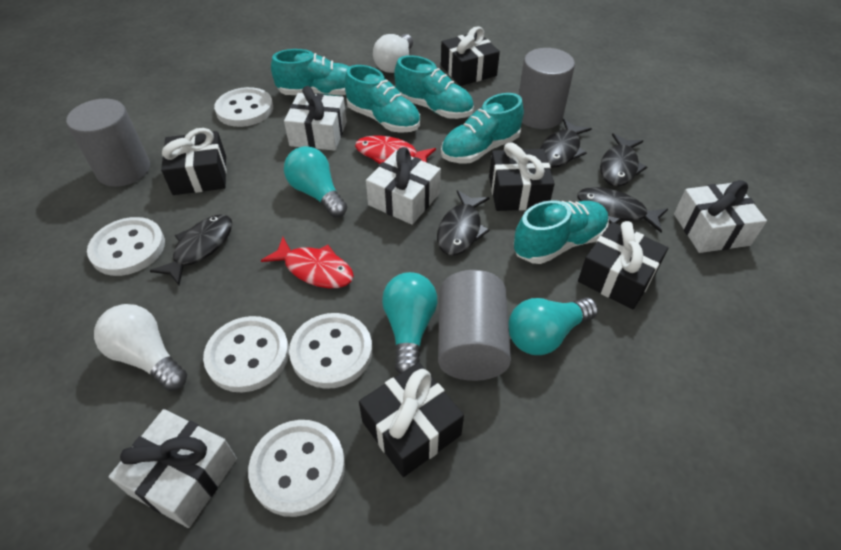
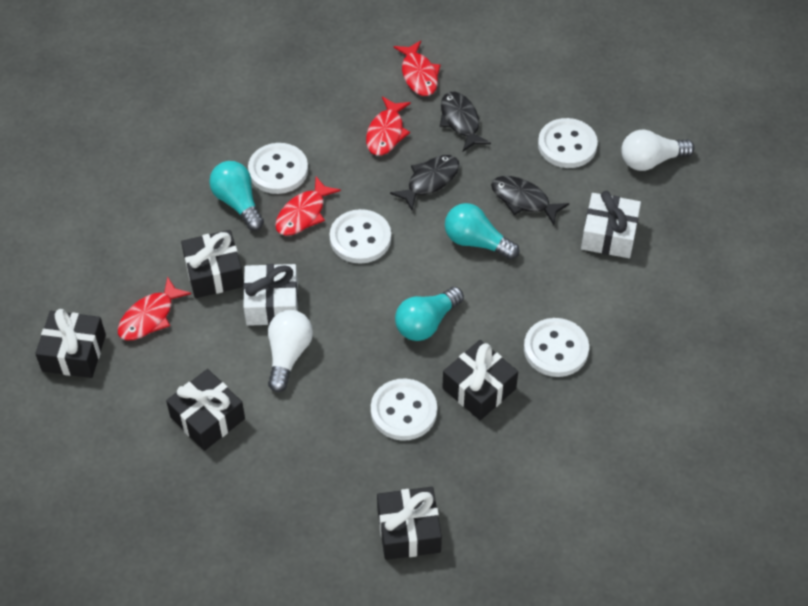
black fish: [150,214,232,285] [437,190,490,256] [540,119,592,168] [577,187,668,233] [600,133,647,187] = 5 -> [390,155,459,210] [440,92,491,152] [491,176,569,225] = 3
grey cylinder: [66,99,150,187] [438,270,511,381] [519,48,575,129] = 3 -> none = 0
red fish: [261,237,354,288] [355,136,436,164] = 2 -> [118,276,191,341] [275,177,341,236] [366,97,411,156] [394,40,441,96] = 4
turquoise shoe: [271,49,350,96] [344,65,420,133] [394,55,474,119] [441,93,524,163] [513,200,609,264] = 5 -> none = 0
white gift: [109,409,237,528] [284,86,347,151] [366,147,441,225] [674,180,767,253] = 4 -> [243,264,299,326] [581,191,641,258] = 2

